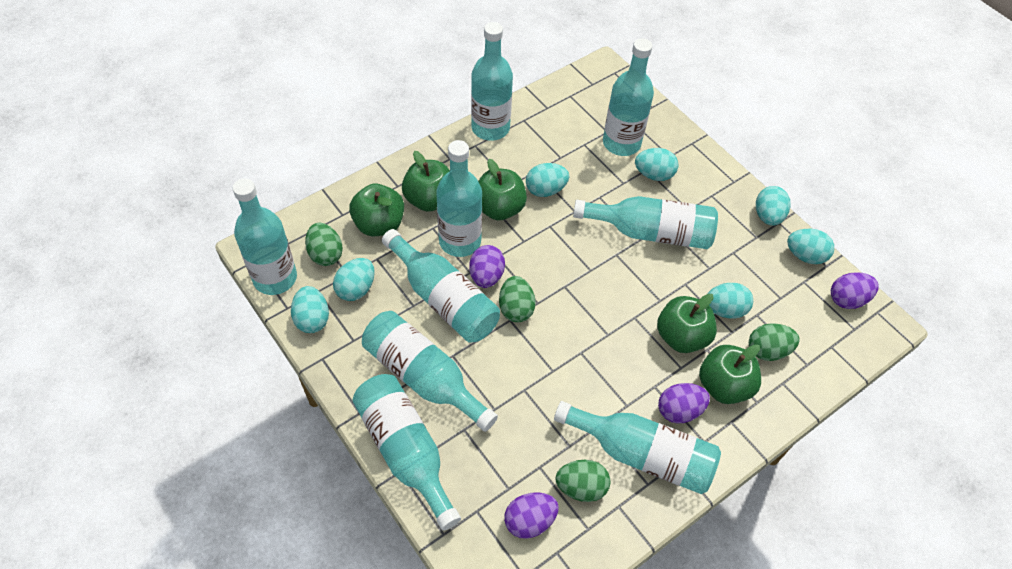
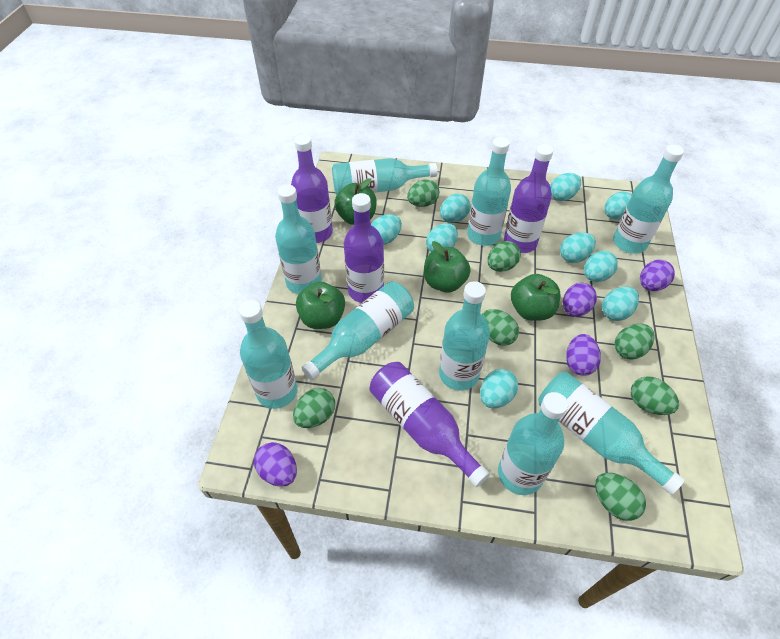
green apple: [349,184,404,236] [402,151,450,212] [478,159,527,220] [657,294,717,353] [699,344,761,404] = 5 -> [296,282,345,329] [334,178,377,225] [424,241,471,292] [511,274,560,321] = 4
green egg: [305,223,343,266] [499,276,536,322] [556,460,610,502] [749,323,800,361] = 4 -> [293,388,335,428] [407,179,439,207] [482,309,519,346] [487,241,521,272] [595,473,646,521] [615,324,655,360] [631,376,679,415] = 7
purple bottle: none = 0 -> [291,135,333,243] [344,193,384,303] [370,362,490,487] [504,144,553,253] = 4
turquoise egg: [291,286,329,333] [333,258,375,301] [526,163,569,197] [635,148,678,181] [707,283,753,318] [756,186,790,226] [787,229,834,264] = 7 -> [371,214,402,245] [426,223,458,252] [440,194,471,222] [480,369,518,408] [550,173,581,201] [560,232,596,263] [584,251,618,282] [602,287,639,321] [604,191,632,220] = 9

